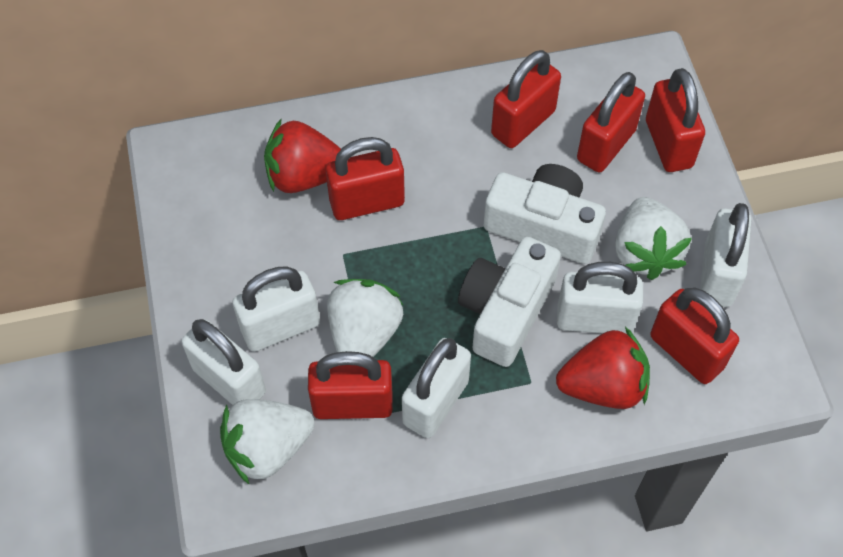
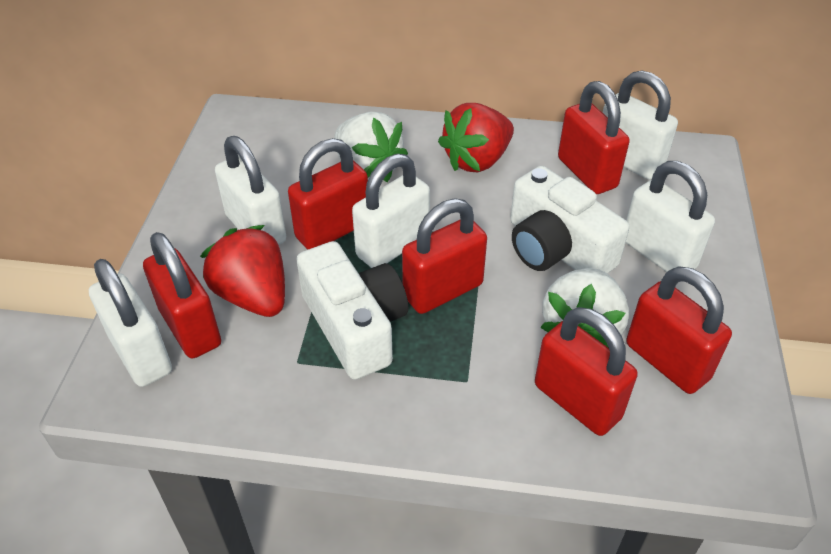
white strawberry: [220,399,315,485] [327,279,403,357] [615,197,692,280] = 3 -> [335,112,408,182] [540,268,629,347] = 2

